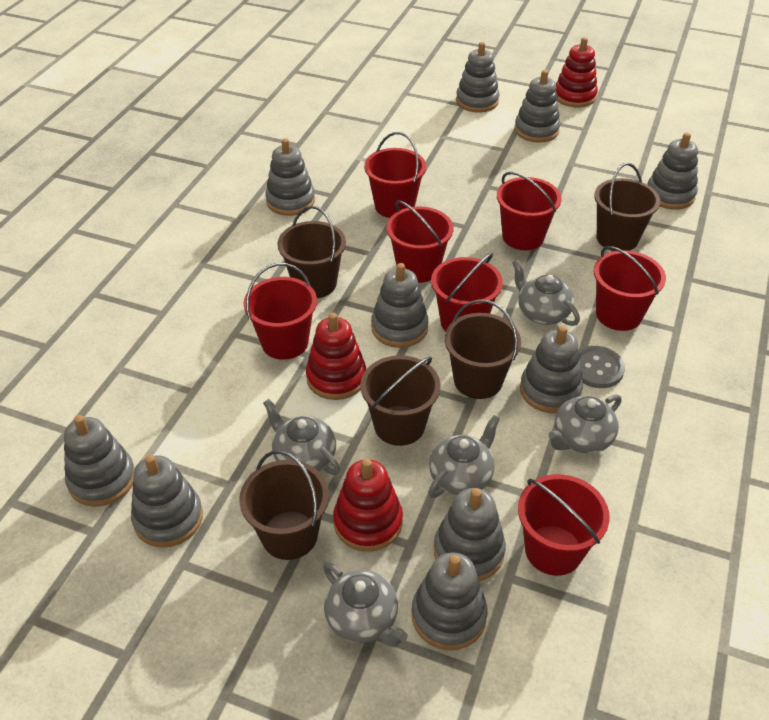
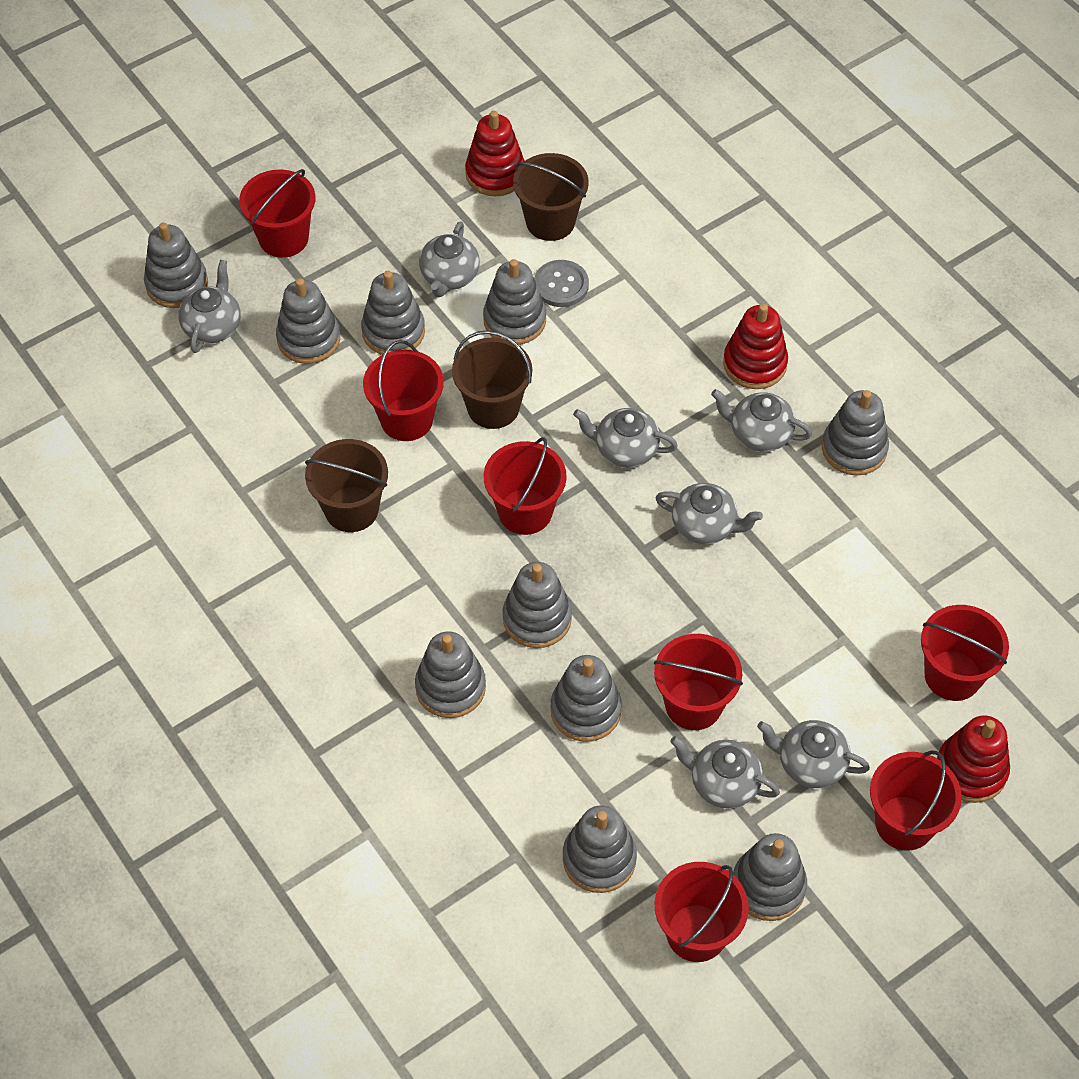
brown bucket: [239,450,329,560] [277,206,346,298] [360,355,440,446] [445,299,521,399] [594,163,660,251] = 5 -> [305,439,388,532] [452,330,532,429] [513,153,589,241] = 3
grey teapot: [263,399,340,475] [323,562,408,646] [428,415,500,498] [512,259,580,326] [549,394,622,454] = 5 -> [178,260,240,353] [419,221,480,297] [573,408,678,468] [656,483,763,544] [670,736,780,809] [711,389,812,452] [757,720,870,788] = 7

